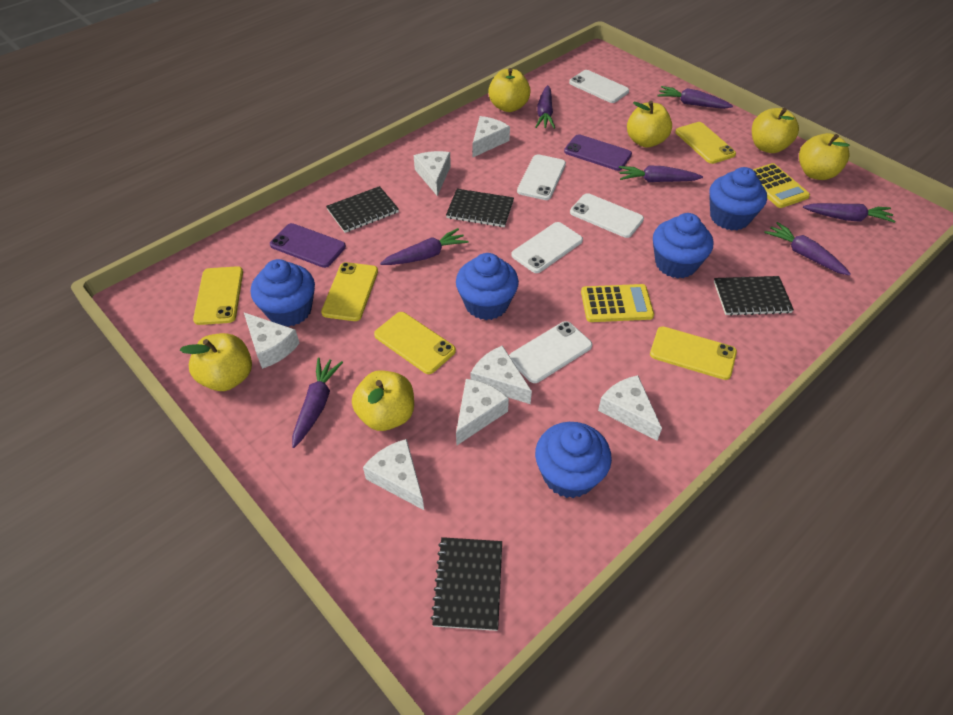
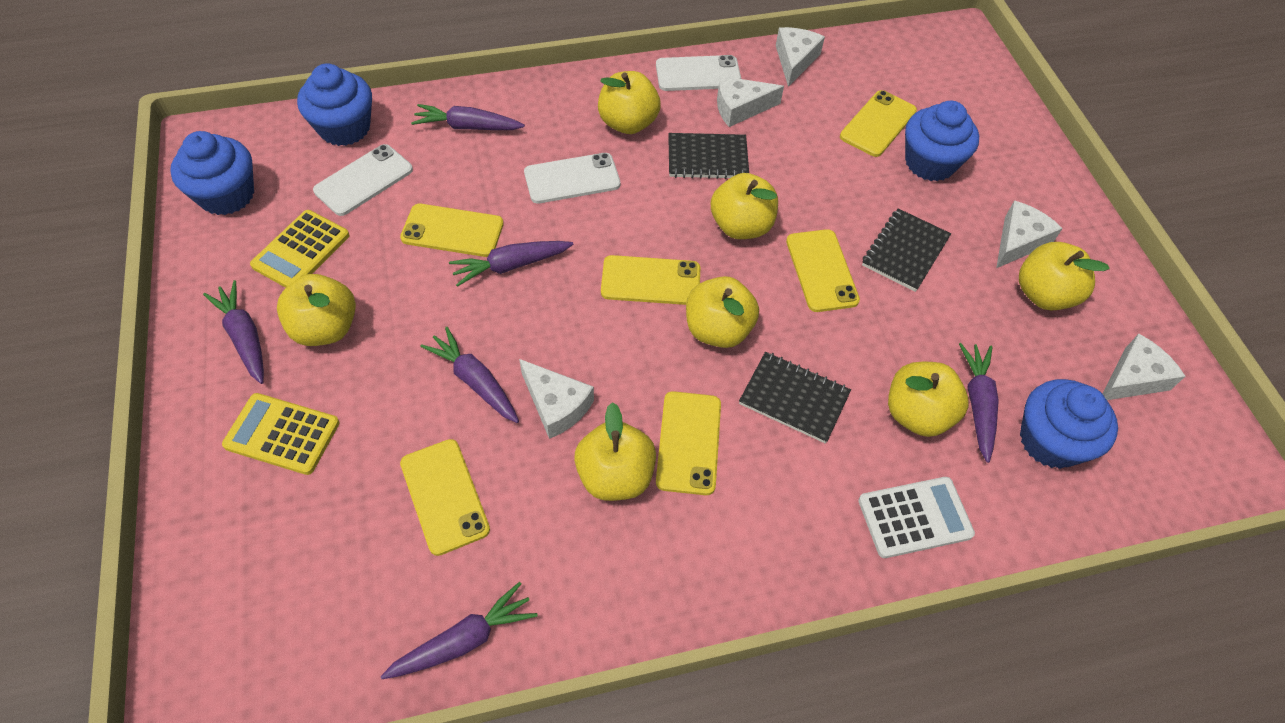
black notebook: [326,186,399,233] [431,537,502,631] [446,189,514,227] [714,276,794,316] = 4 -> [668,133,749,179] [739,352,851,444] [862,208,951,292] = 3
blue cupcake: [251,259,315,327] [456,253,519,320] [535,422,612,498] [653,213,713,278] [709,167,767,230] = 5 -> [170,131,254,215] [297,63,372,146] [905,101,979,181] [1020,379,1118,469] = 4
purple carrot: [292,357,343,448] [380,228,468,265] [536,85,555,129] [619,165,703,182] [658,86,733,109] [764,222,851,276] [803,203,896,223] = 7 -> [203,280,264,384] [381,582,538,679] [411,104,525,130] [420,327,519,423] [449,241,574,287] [959,343,999,463] = 6
purple phone: [270,223,346,268] [564,134,632,171] = 2 -> none = 0
white calculator: none = 0 -> [858,477,975,558] = 1
white cheese: [244,313,300,369] [363,439,424,510] [414,151,451,196] [456,379,509,446] [471,345,532,404] [472,116,510,157] [598,375,662,441] = 7 -> [519,359,594,439] [717,76,784,127] [776,27,825,87] [996,200,1063,268] [1103,334,1186,400] = 5
white phone: [509,321,592,383] [511,222,583,273] [517,154,566,200] [569,70,629,103] [570,193,644,238] = 5 -> [313,144,413,216] [524,153,620,204] [656,55,741,91] = 3
yellow apple: [180,333,252,391] [352,370,414,431] [488,68,531,112] [627,101,672,148] [752,108,799,153] [799,133,850,180] = 6 -> [277,274,356,346] [574,402,656,501] [598,71,661,134] [686,276,759,348] [711,173,778,239] [888,362,969,437] [1019,242,1110,310] = 7
yellow phone: [193,266,243,325] [321,262,378,321] [374,312,456,374] [650,326,737,380] [675,122,736,164] = 5 -> [400,204,504,257] [400,439,490,556] [601,255,700,305] [656,391,721,495] [786,229,860,312] [840,90,917,157] = 6

